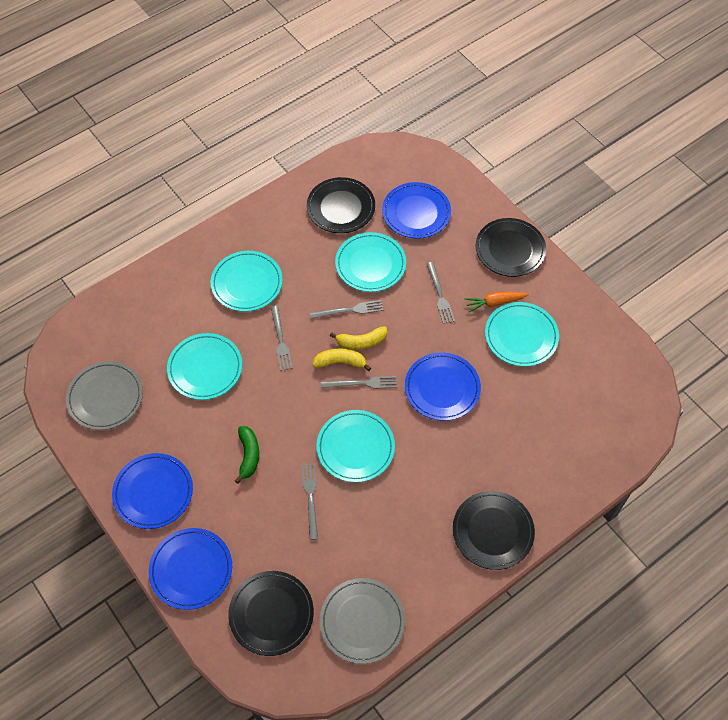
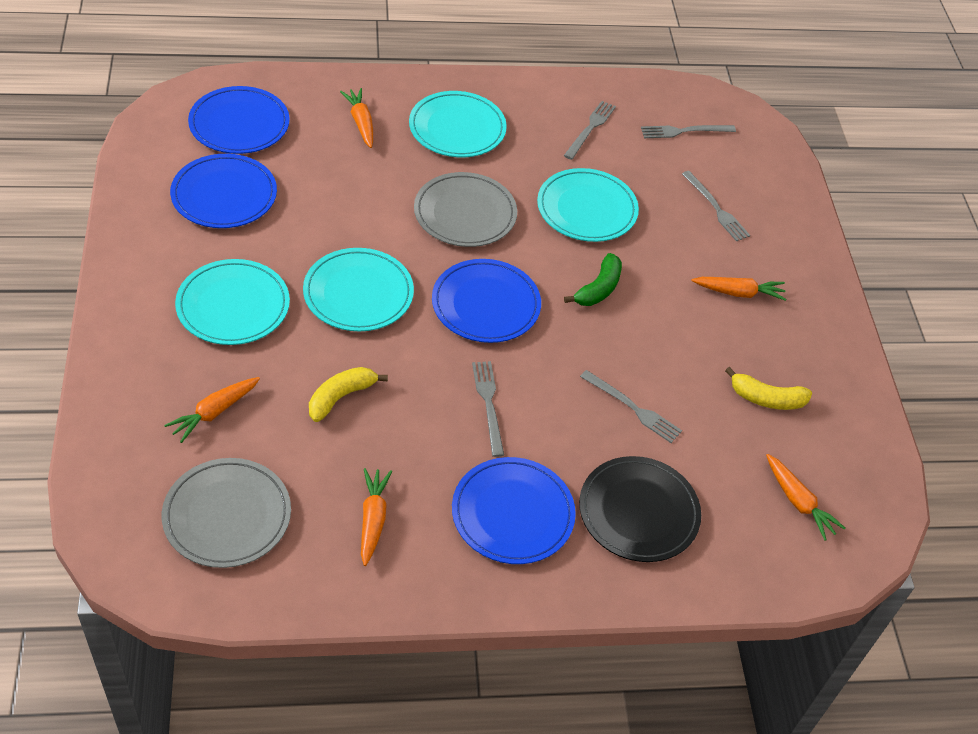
black plate: [228,571,314,656] [307,177,375,233] [453,491,535,570] [476,218,546,277] = 4 -> [579,456,701,562] = 1
orange carrot: [464,292,529,312] = 1 -> [164,377,260,443] [340,88,373,148] [361,468,392,566] [691,277,786,301] [766,454,846,541] = 5
turquoise plate: [167,333,242,400] [211,251,283,312] [316,410,395,482] [335,232,406,292] [485,302,559,367] = 5 -> [175,259,290,345] [303,248,414,331] [409,91,507,157] [537,168,639,242] = 4

